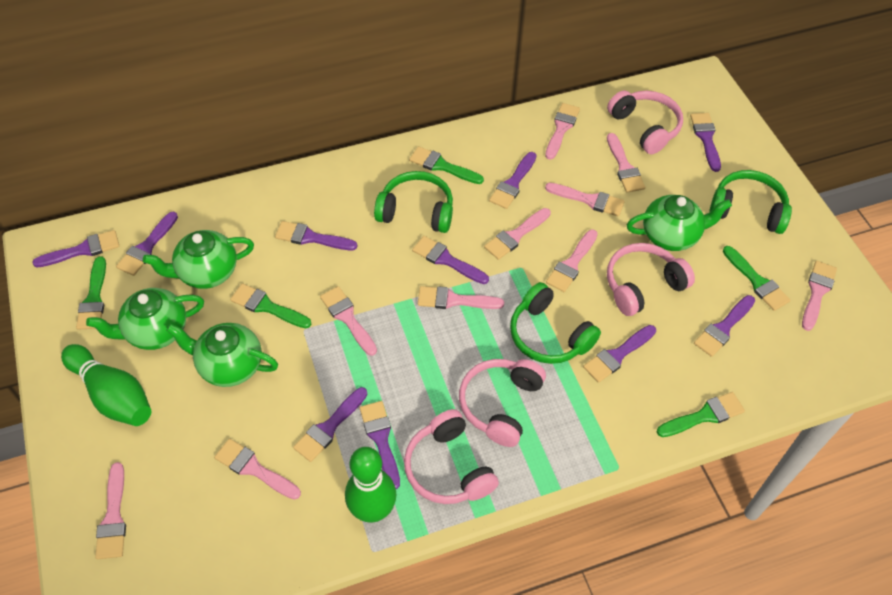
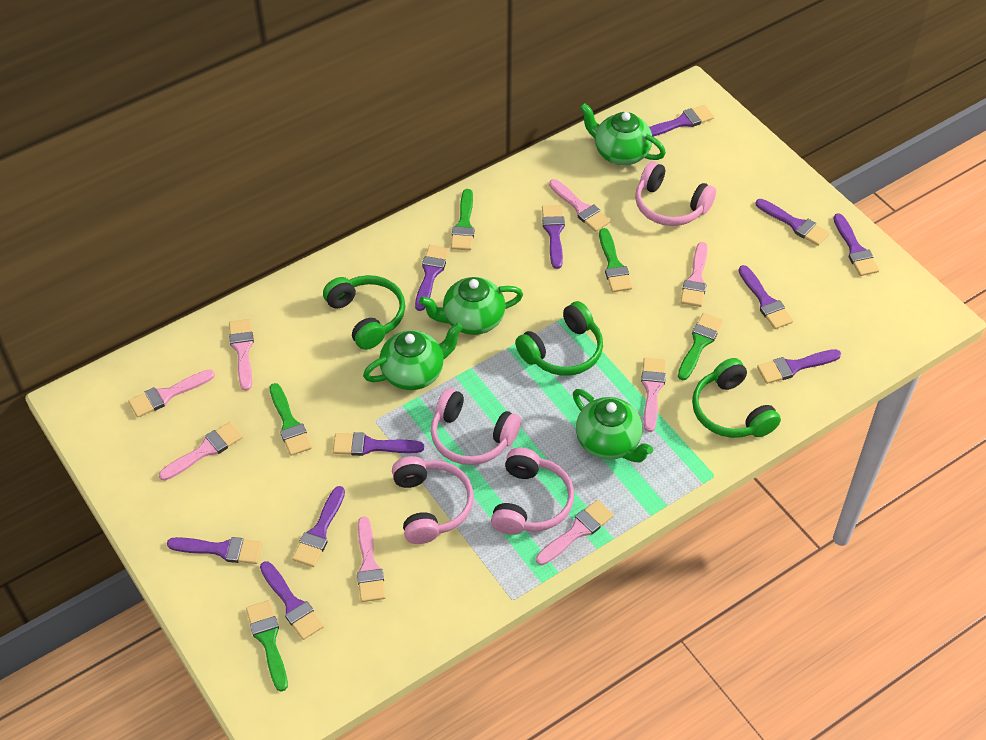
green bowling pin: [61,344,151,426] [345,447,397,523] = 2 -> none = 0
pink brush: [95,462,126,559] [214,438,301,500] [320,286,377,356] [418,286,504,309] [484,208,551,260] [545,103,580,160] [545,183,625,216] [546,230,598,292] [607,133,645,193] [802,261,837,331] = 10 -> [128,369,215,417] [159,422,243,481] [229,319,254,391] [357,517,386,602] [536,500,614,565] [549,179,611,232] [641,357,666,432] [681,242,708,307] = 8
purple brush: [32,230,119,267] [116,211,178,276] [275,221,357,250] [293,387,367,462] [360,401,400,489] [412,236,489,284] [489,152,536,209] [583,325,656,383] [690,113,721,172] [694,295,755,357] = 10 -> [167,537,262,564] [260,561,324,640] [292,486,345,567] [333,432,424,456] [415,245,449,311] [542,205,565,269] [649,105,714,137] [738,265,793,329] [756,199,830,246] [757,349,841,384] [833,213,879,276] = 11

